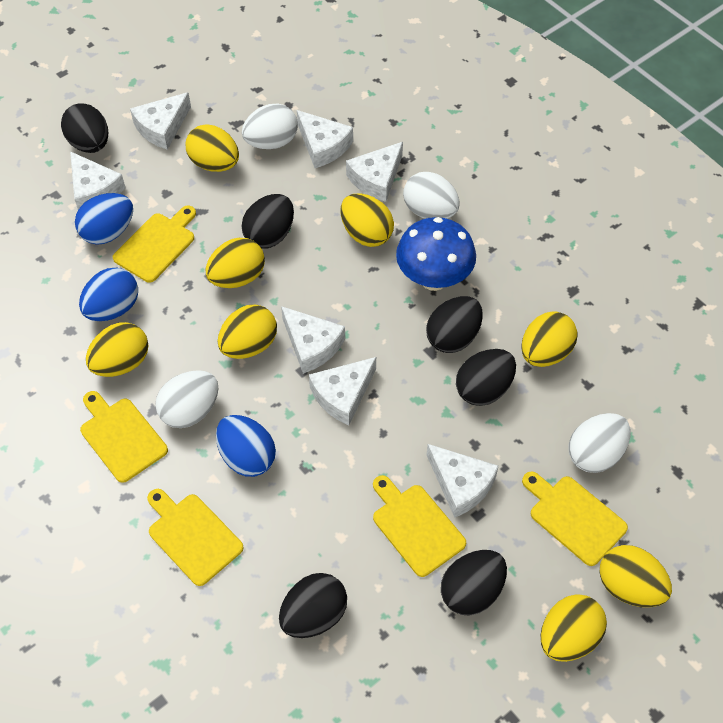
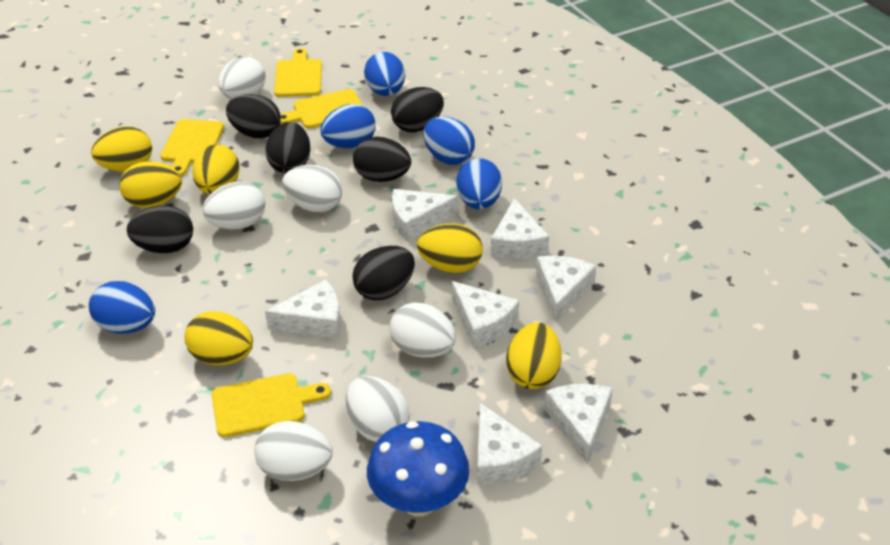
blue egg: [75,193,133,245] [79,268,138,321] [216,415,276,477] = 3 -> [89,281,155,333] [320,104,376,148] [364,52,405,96] [423,117,475,165] [456,158,502,209] = 5
white egg: [155,370,218,428] [242,104,298,149] [403,172,460,219] [569,413,631,473] = 4 -> [202,182,265,229] [218,56,266,99] [254,421,333,481] [282,165,342,212] [346,376,410,442] [389,302,456,358] = 6
yellow cutting board: [80,391,168,483] [113,206,196,283] [147,489,244,586] [373,475,466,577] [522,471,628,566] = 5 -> [160,119,224,176] [211,373,331,438] [274,48,322,97] [280,89,363,128] = 4
yellow egg: [86,322,149,377] [186,125,239,172] [206,238,265,288] [218,305,277,359] [340,193,394,247] [521,312,578,367] [541,594,607,662] [599,545,672,607] = 8 -> [91,126,152,171] [119,161,182,208] [184,311,253,365] [192,145,239,194] [417,223,483,273] [506,322,562,389] = 6

